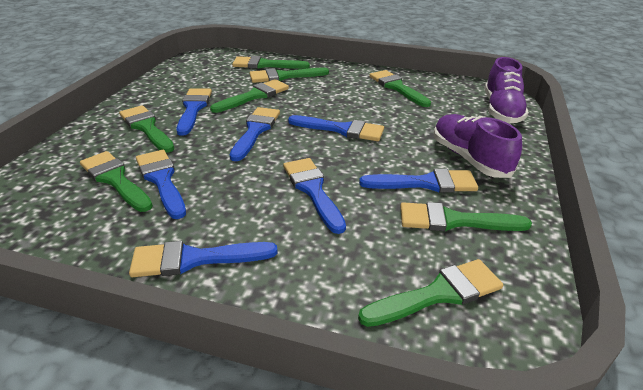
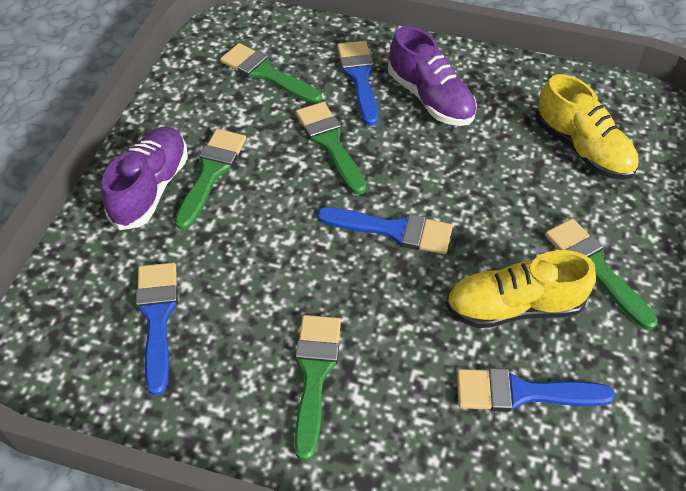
blue brush: [129,241,278,277] [136,150,186,219] [177,89,212,136] [230,107,280,161] [283,158,346,234] [288,115,384,141] [359,169,478,193] = 7 -> [136,263,178,396] [317,207,453,254] [337,41,379,126] [457,368,615,412] = 4
green brush: [80,151,153,212] [119,105,174,153] [210,79,289,113] [232,56,310,69] [249,68,329,83] [358,259,503,327] [369,70,431,107] [400,202,532,231] = 8 -> [175,129,246,230] [220,43,322,104] [294,315,341,461] [296,102,366,195] [545,218,658,330] = 5
yellow shoe: none = 0 -> [446,250,596,328] [535,74,639,180] = 2

